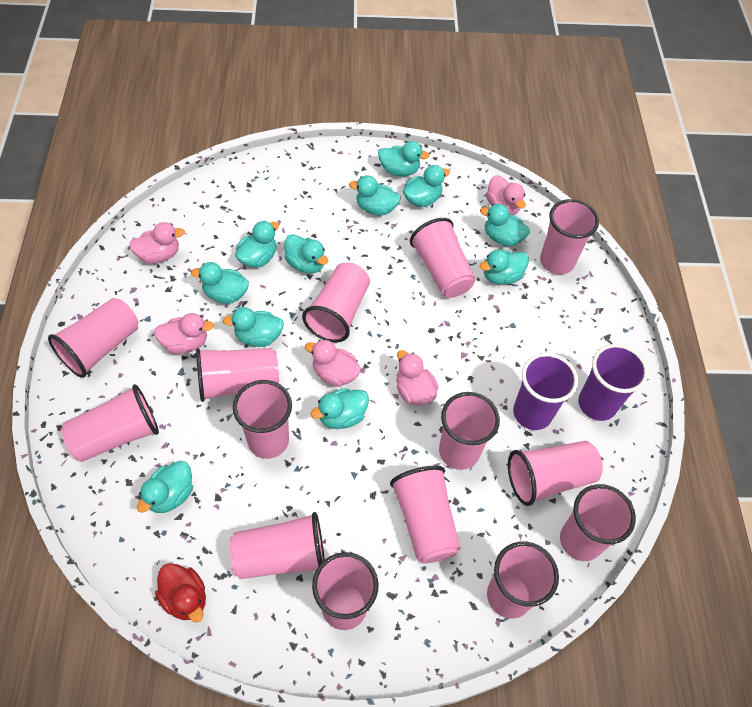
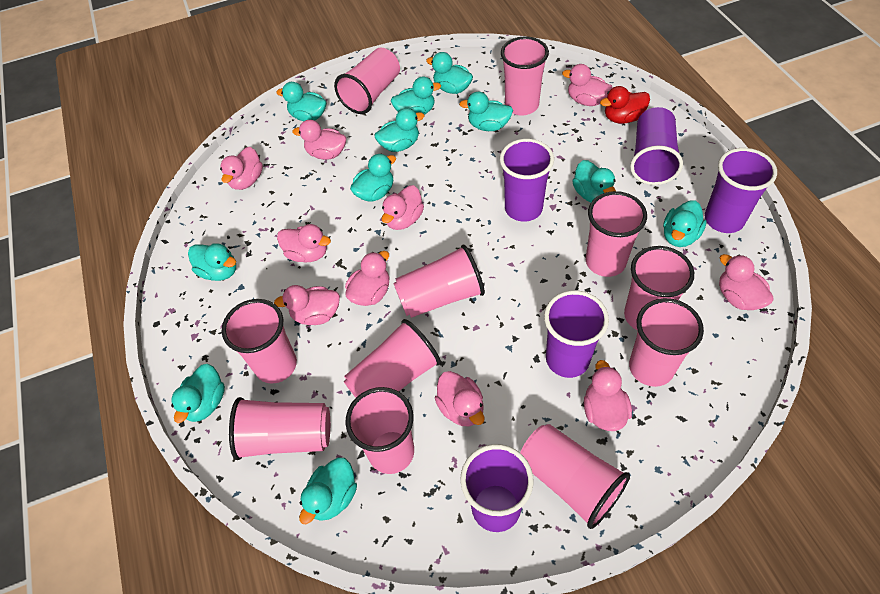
pink cup: [48,298,138,378] [61,384,159,462] [196,348,279,402] [229,512,325,579] [233,380,292,459] [302,262,370,342] [312,552,379,630] [390,466,461,564] [410,218,476,298] [439,392,500,470] [487,542,559,619] [508,441,603,506] [540,199,599,275] [560,484,636,561] = 14 -> [222,299,297,384] [229,397,330,460] [334,48,400,114] [344,319,441,398] [345,387,414,474] [393,245,485,318] [501,36,549,116] [520,424,630,529] [586,191,647,277] [624,246,694,331] [629,298,704,387] = 11
pink duck: [129,222,185,264] [154,313,214,354] [305,340,361,387] [396,350,439,406] [486,175,526,215] = 5 -> [220,147,263,190] [274,285,340,325] [277,224,331,262] [292,120,346,160] [345,251,389,306] [382,185,424,230] [435,371,485,426] [562,64,613,106] [584,360,632,431] [719,254,774,310] = 10
purple cup: [513,353,578,430] [578,344,648,421] = 2 -> [460,444,533,532] [500,139,554,222] [544,290,609,378] [630,107,683,185] [705,148,777,233] = 5

